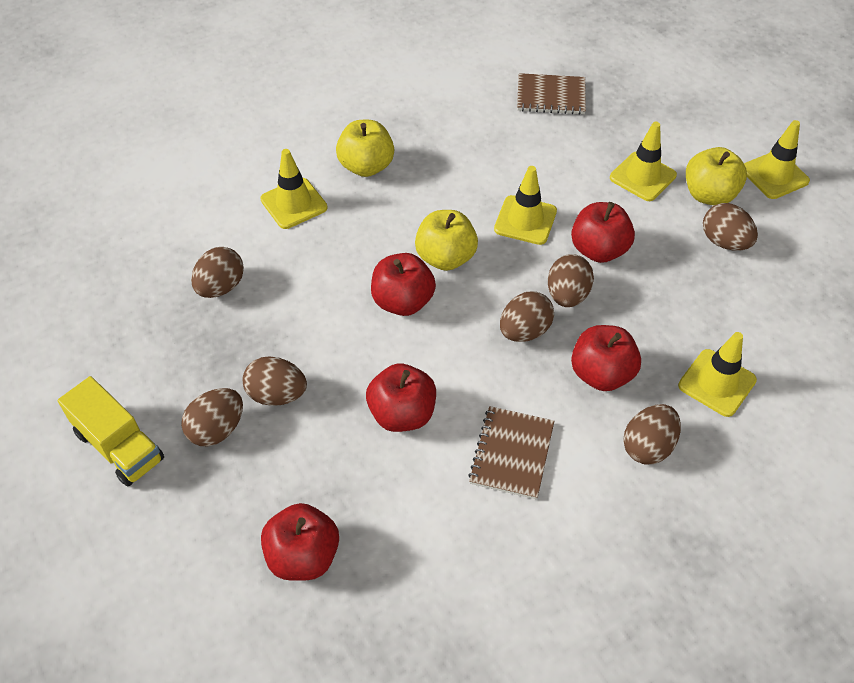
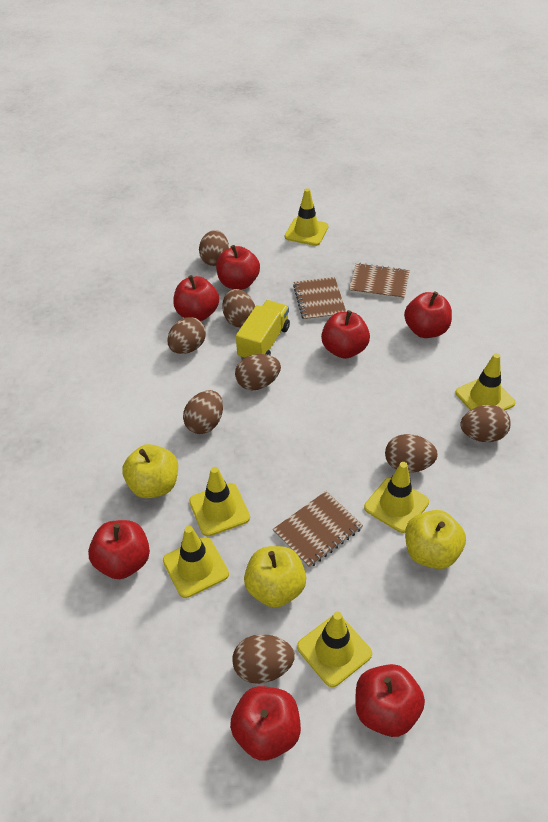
brown egg: [181,388,243,446] [191,247,244,298] [243,356,307,406] [500,292,554,342] [548,254,594,307] [623,404,681,464] [703,203,758,251] = 7 -> [167,317,206,354] [183,390,223,434] [199,230,229,266] [222,289,255,327] [233,634,295,684] [235,354,281,390] [385,434,438,473] [460,405,511,442] = 8
brown notebook: [468,406,554,499] [517,73,586,115] = 2 -> [273,491,363,568] [293,277,346,321] [349,263,410,300] = 3
red apple: [261,503,339,581] [366,363,436,432] [371,253,436,316] [571,202,635,263] [571,325,641,391] = 5 -> [88,520,150,579] [173,275,219,321] [216,245,260,290] [230,686,301,761] [321,310,370,359] [356,664,425,737] [404,292,452,338] = 7
yellow traffic cone: [260,149,327,229] [494,166,557,245] [610,122,677,201] [678,332,757,417] [744,120,810,199] = 5 -> [163,526,229,598] [189,467,250,536] [285,188,329,246] [297,612,372,687] [364,462,429,533] [455,353,515,410] = 6

